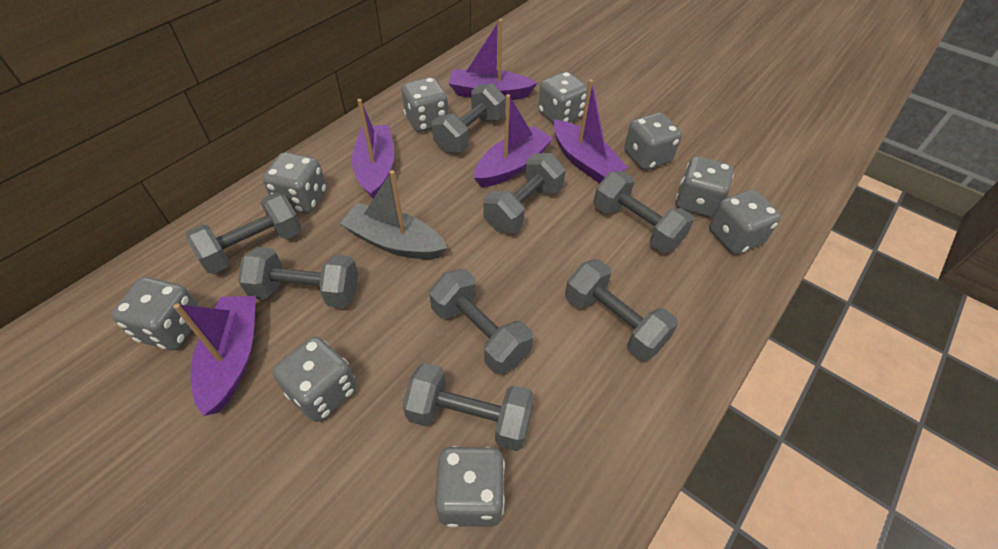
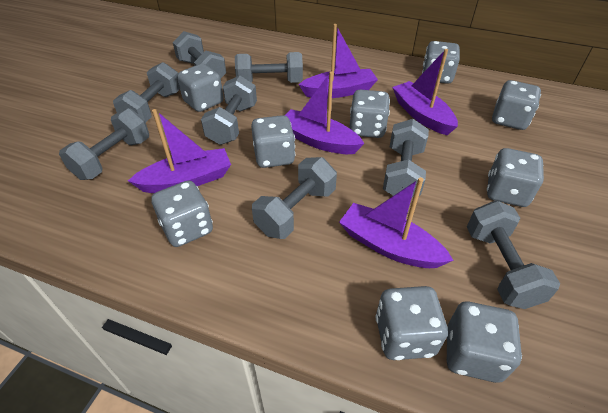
grey boat: [339,170,447,259] = 1 -> none = 0

